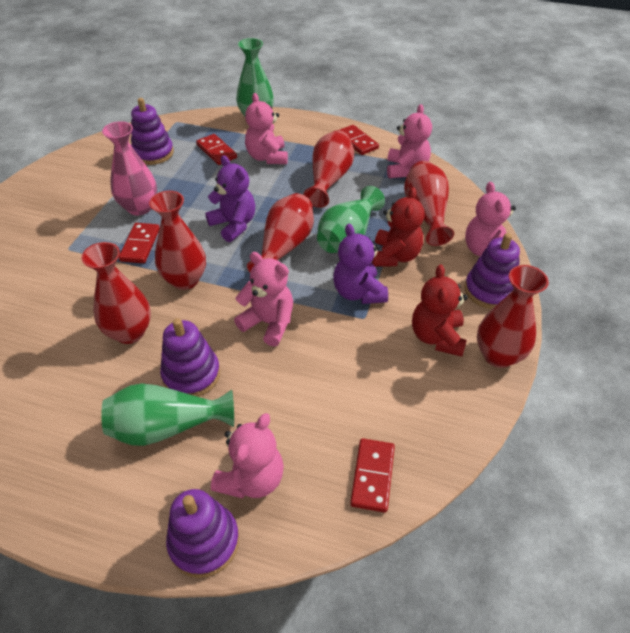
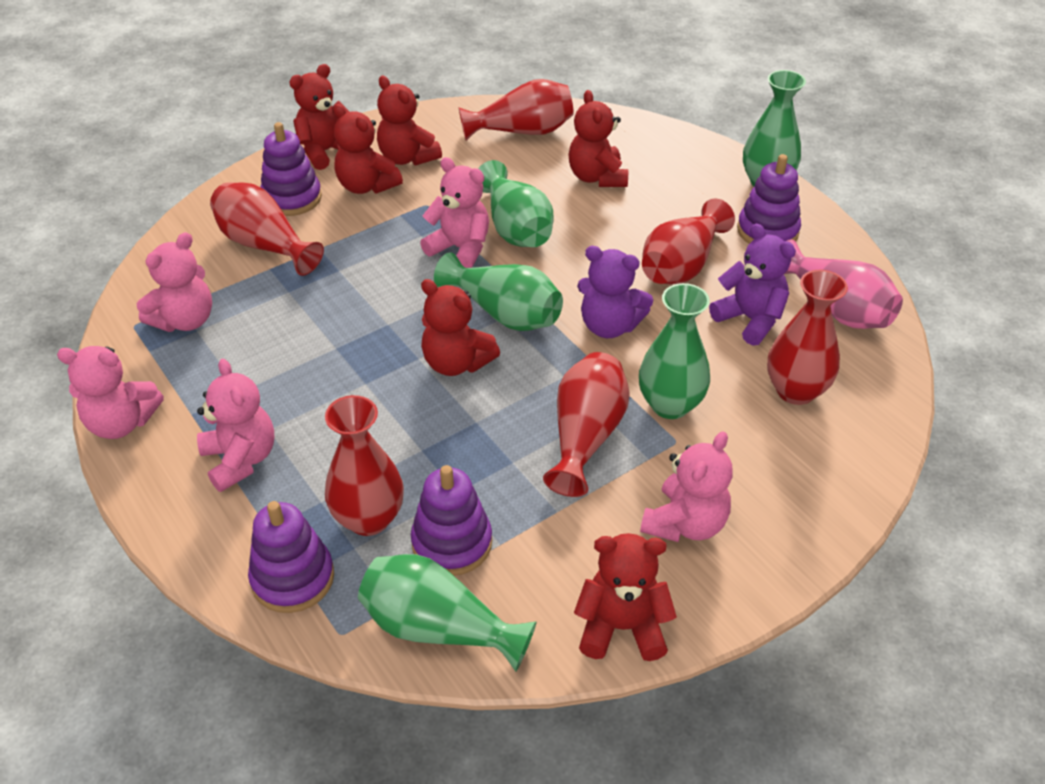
green vase: [101,383,234,446] [236,38,274,116] [317,186,385,253] = 3 -> [358,554,536,672] [434,252,563,331] [478,160,554,247] [639,283,710,419] [743,70,806,187] = 5
red domino: [119,223,160,263] [196,134,237,165] [339,125,379,155] [350,438,395,513] = 4 -> none = 0
red teddy bear: [372,187,425,267] [412,264,468,357] = 2 -> [289,64,350,170] [333,104,403,194] [377,76,442,165] [421,279,500,376] [569,90,628,187] [574,533,677,661] = 6

